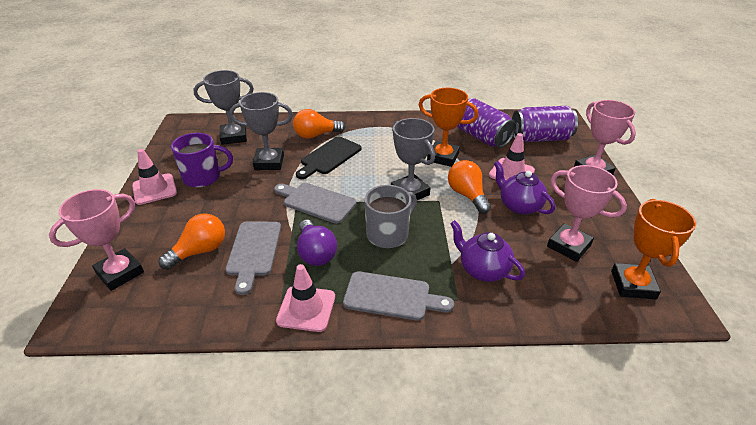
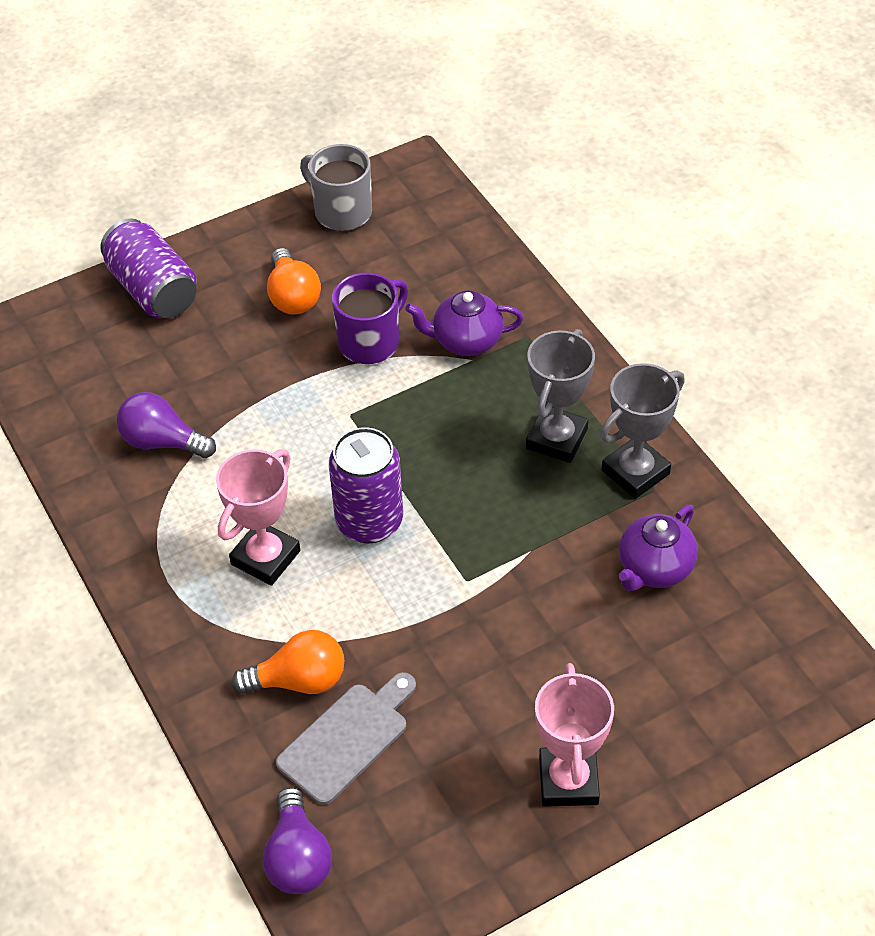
black cutting board: [296,137,362,179] = 1 -> none = 0
grey cutting board: [225,222,281,295] [274,183,357,224] [343,271,454,321] = 3 -> [276,672,416,805] = 1
grey trophy: [193,70,254,145] [230,92,293,170] [391,118,435,200] = 3 -> [526,329,595,463] [600,363,685,499] = 2
orange light bulb: [159,213,225,270] [293,109,345,139] [448,160,491,214] = 3 -> [232,630,344,694] [267,248,321,315] = 2
orange trophy: [419,88,478,167] [611,199,696,299] = 2 -> none = 0
pink traffic cone: [132,149,177,205] [276,264,335,332] [489,133,535,180] = 3 -> none = 0
pink trophy: [49,189,144,291] [547,165,627,262] [574,100,636,175] = 3 -> [216,449,300,586] [535,663,614,807] = 2
purple light bulb: [297,220,337,266] = 1 -> [117,392,216,458] [262,787,332,894] = 2

